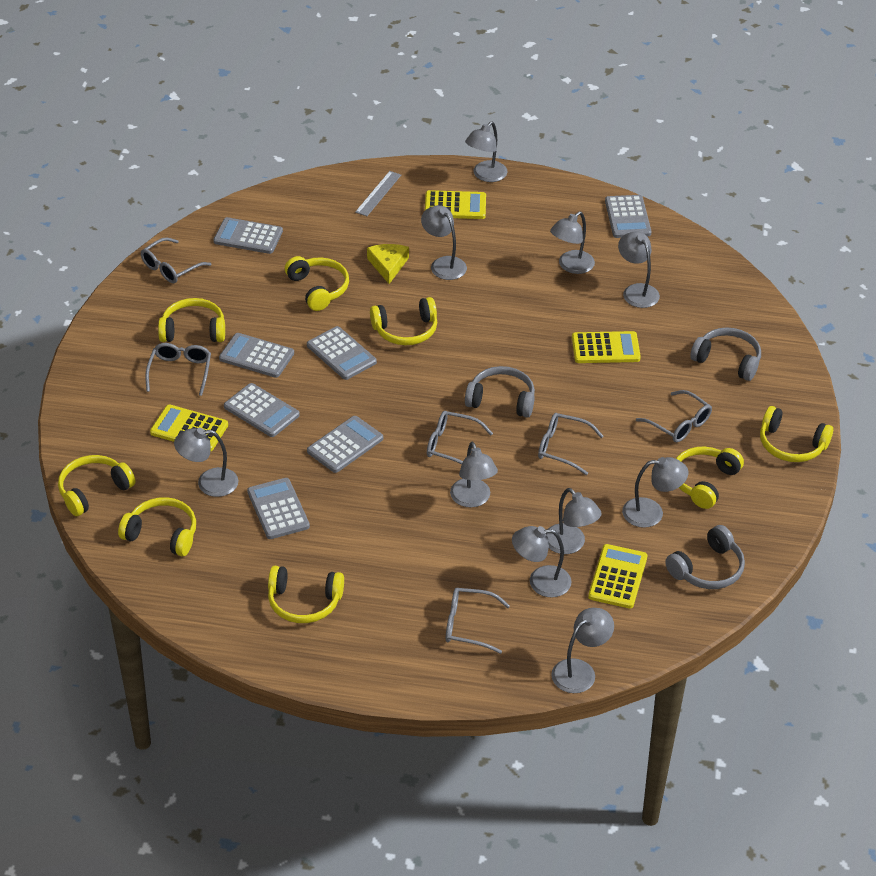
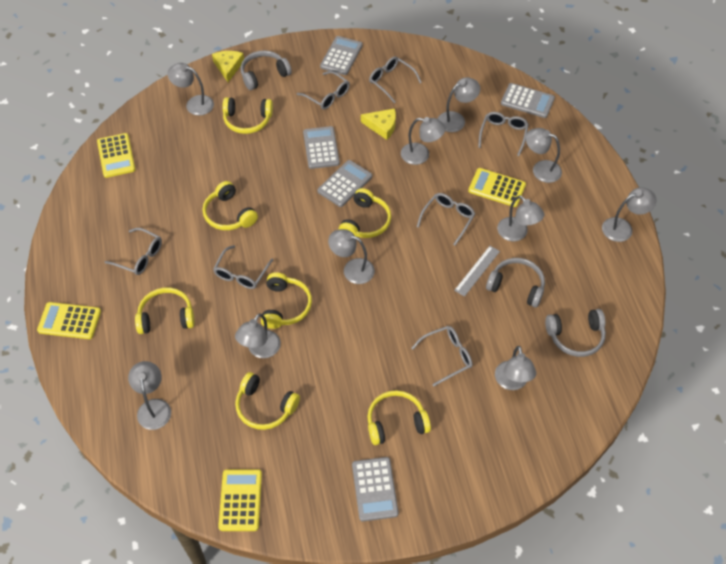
grey calculator: [213,217,283,254] [219,333,294,378] [224,383,300,437] [247,478,310,539] [307,326,377,380] [307,416,383,473] [605,195,652,238] = 7 -> [303,126,340,169] [317,160,372,207] [320,36,363,75] [352,457,399,521] [501,83,555,118] = 5
grey glasses: [141,237,212,283] [145,343,211,396] [427,411,493,464] [446,588,510,654] [538,413,604,475] [636,390,712,442] = 6 -> [105,228,162,275] [213,245,273,289] [297,71,350,110] [369,57,422,103] [411,326,473,386] [417,193,475,246] [478,112,529,156] = 7
yellow cheese: [367,244,409,284] = 1 -> [212,51,244,82] [361,108,396,140] = 2
yellow headphones: [58,455,136,516] [118,497,196,556] [158,298,225,342] [268,566,344,623] [285,256,349,311] [370,297,437,345] [676,446,744,509] [760,406,833,462] = 8 -> [135,288,195,334] [203,181,258,230] [223,97,273,134] [235,372,300,430] [261,272,312,329] [339,188,391,238] [367,390,431,445] = 7

